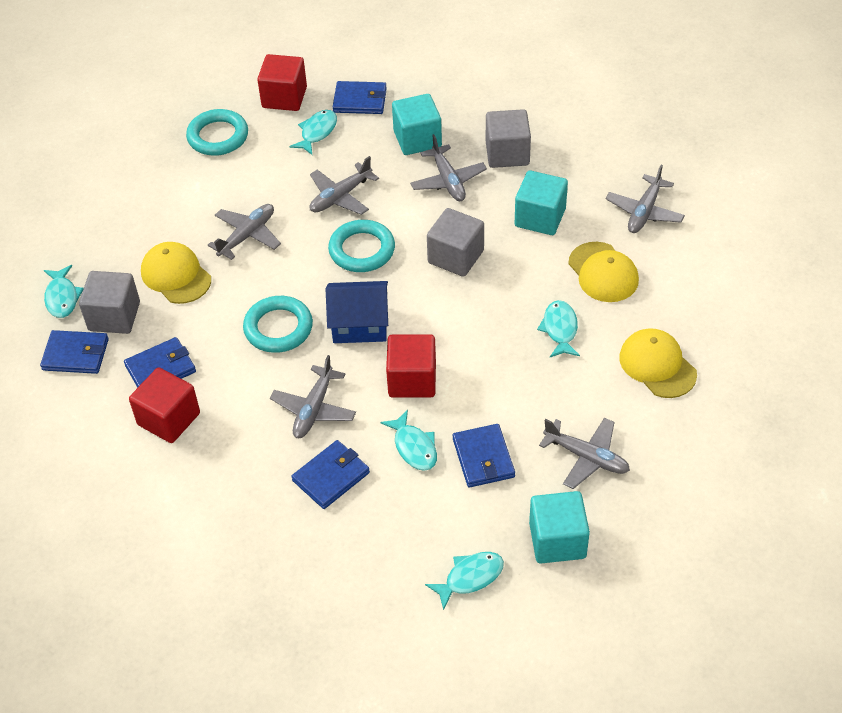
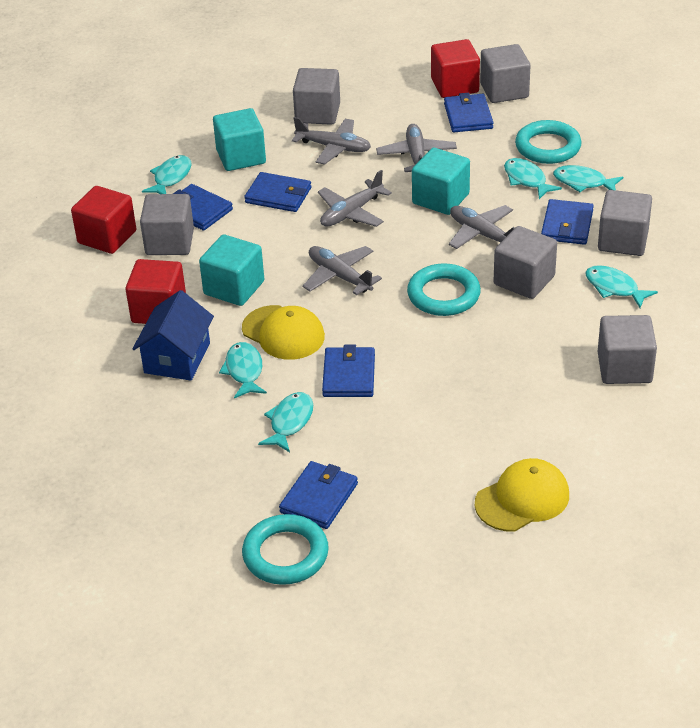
blue wallet: [40,330,109,374] [124,337,196,388] [291,440,370,509] [333,81,387,114] [453,424,515,487] = 5 -> [173,184,233,231] [244,172,311,212] [279,461,358,529] [322,344,375,397] [444,93,493,132] [541,199,594,245] = 6
grey cube: [79,271,140,334] [427,208,484,277] [486,109,531,168] = 3 -> [140,194,194,255] [293,68,340,125] [480,44,531,103] [494,226,557,299] [598,190,652,256] [598,315,657,384] = 6
grey plane: [208,204,281,260] [270,355,356,438] [309,156,379,215] [410,134,487,201] [539,418,630,489] [606,165,685,233] = 6 -> [292,117,371,165] [303,246,382,295] [318,170,392,227] [376,124,457,172] [449,205,515,249] = 5
turquoise fish: [44,265,84,318] [289,110,337,155] [380,410,437,471] [425,552,504,611] [537,300,580,357] = 5 -> [142,155,192,194] [219,342,267,398] [258,392,313,452] [504,158,562,199] [553,165,623,192] [585,265,658,308] = 6
yellow cap: [141,242,211,304] [568,242,639,302] [619,329,697,398] = 3 -> [242,305,325,360] [475,458,569,532] = 2

